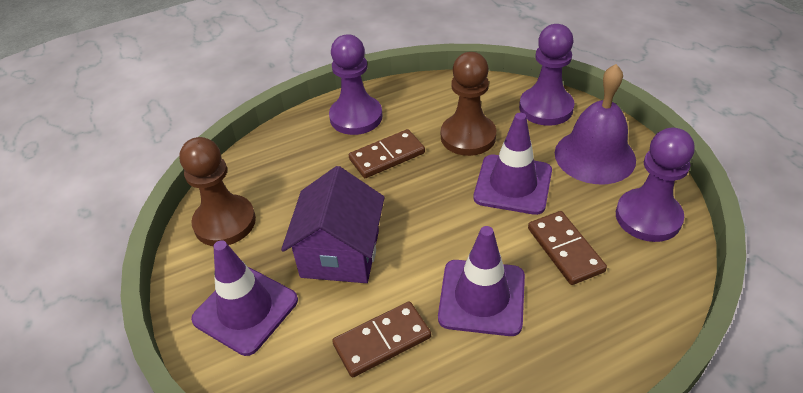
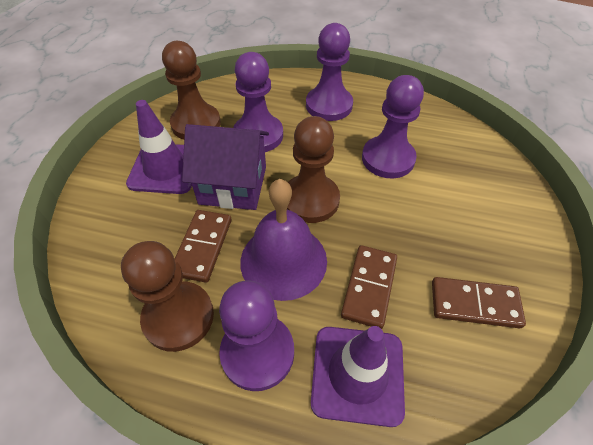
brown pawn: [179,137,256,246] [441,52,496,156] = 2 -> [121,241,214,352] [162,41,221,140] [287,116,340,223] = 3
purple pawn: [329,34,383,135] [519,24,575,126] [616,128,695,242] = 3 -> [219,280,294,391] [233,52,283,152] [306,23,353,121] [362,75,424,179] = 4
purple traffic cone: [191,240,298,356] [438,226,525,336] [474,113,552,215] = 3 -> [126,100,192,194] [311,326,405,427] = 2

